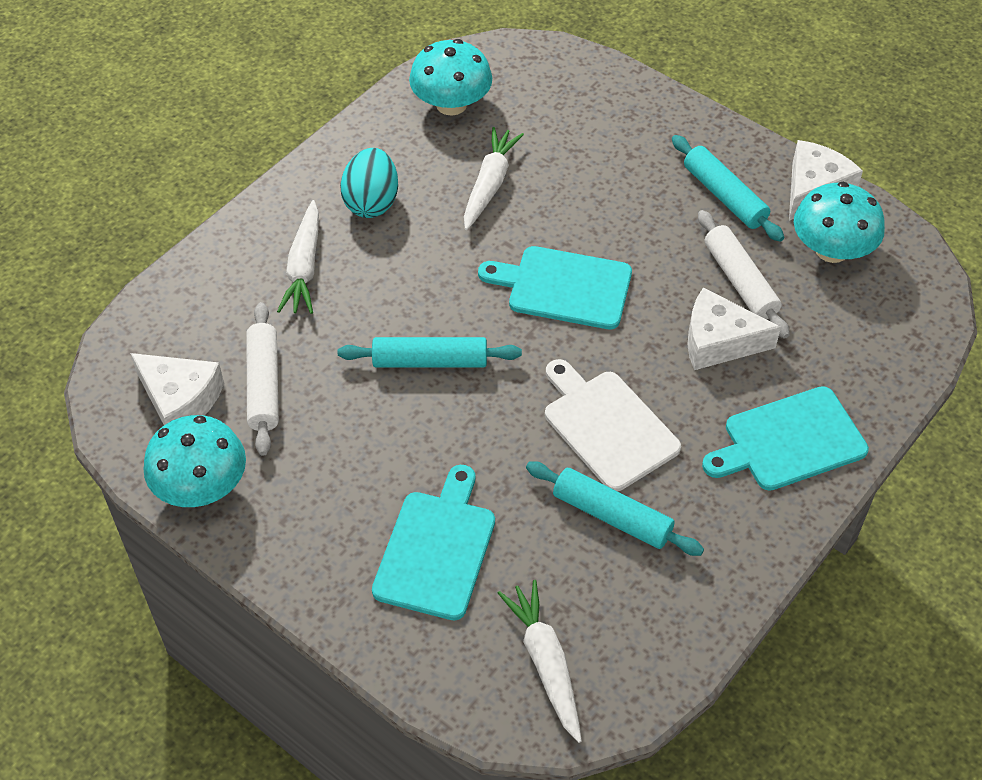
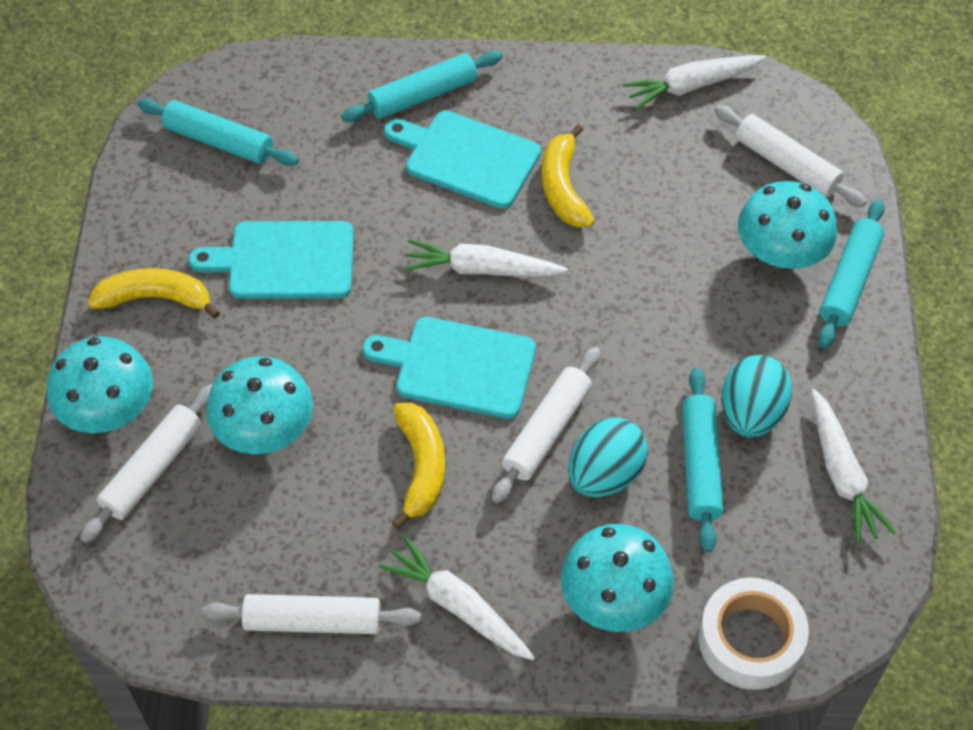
turquoise egg: [340,148,398,218] = 1 -> [568,417,648,497] [722,355,792,438] = 2
turquoise mushroom: [143,415,246,507] [409,39,492,116] [794,182,885,263] = 3 -> [47,337,153,433] [207,356,313,454] [561,524,674,632] [738,181,837,269] = 4
turquoise rolling pin: [338,337,522,368] [526,461,704,556] [672,135,784,242] = 3 -> [137,98,299,166] [341,50,503,122] [682,367,723,553] [818,199,885,348] = 4
white carrot: [277,200,319,314] [464,127,524,230] [498,580,582,743] = 3 -> [379,536,535,660] [404,239,567,277] [622,55,766,110] [811,389,896,544] = 4
white cheese: [130,353,224,425] [687,288,781,370] [789,140,863,221] = 3 -> none = 0
white cutting board: [545,359,681,491] = 1 -> none = 0
white rolling pin: [246,302,279,456] [698,210,790,339] = 2 -> [80,384,212,543] [202,594,421,634] [492,347,600,503] [714,105,867,207] = 4
white tape: none = 0 -> [699,578,809,690] = 1
yellow banana: none = 0 -> [88,268,220,319] [392,403,445,529] [542,124,595,227] = 3

